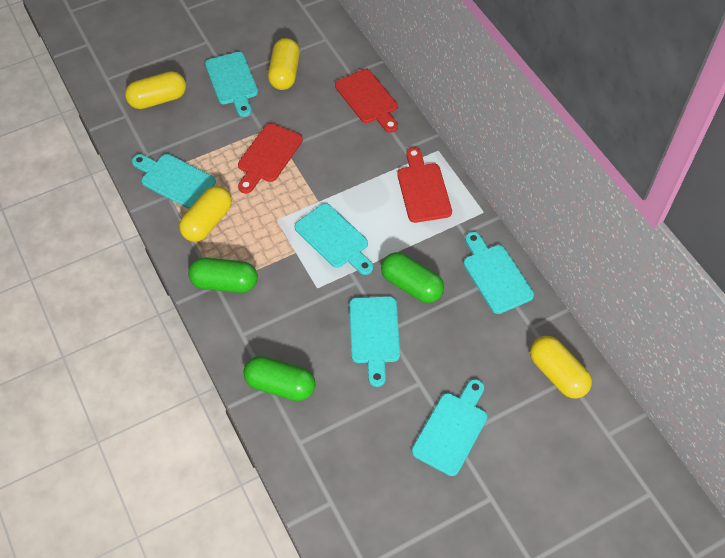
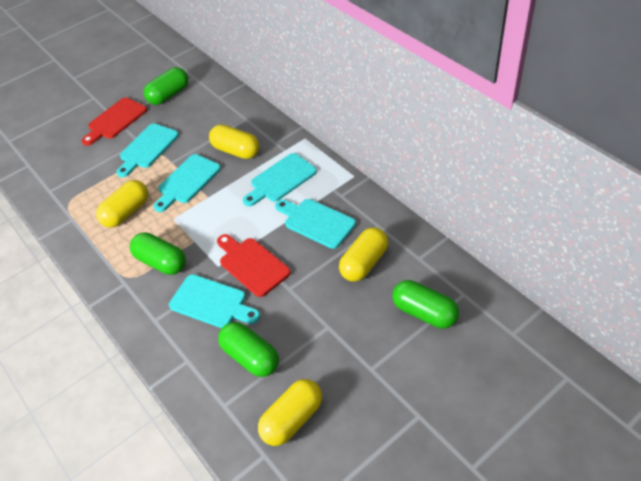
green capsule: [188,257,258,293] [243,356,315,401] [381,252,444,303] = 3 -> [130,232,186,275] [143,67,188,105] [218,322,279,377] [392,280,459,329] = 4
red cutting board: [238,123,303,194] [335,69,398,133] [397,147,452,223] = 3 -> [81,97,147,146] [217,234,291,297] = 2
turquoise cutting board: [132,154,216,209] [205,52,258,117] [295,203,373,275] [349,296,400,387] [412,379,487,476] [464,232,534,314] = 6 -> [116,123,179,177] [153,154,221,212] [169,274,260,328] [243,153,317,207] [275,199,356,249] = 5

